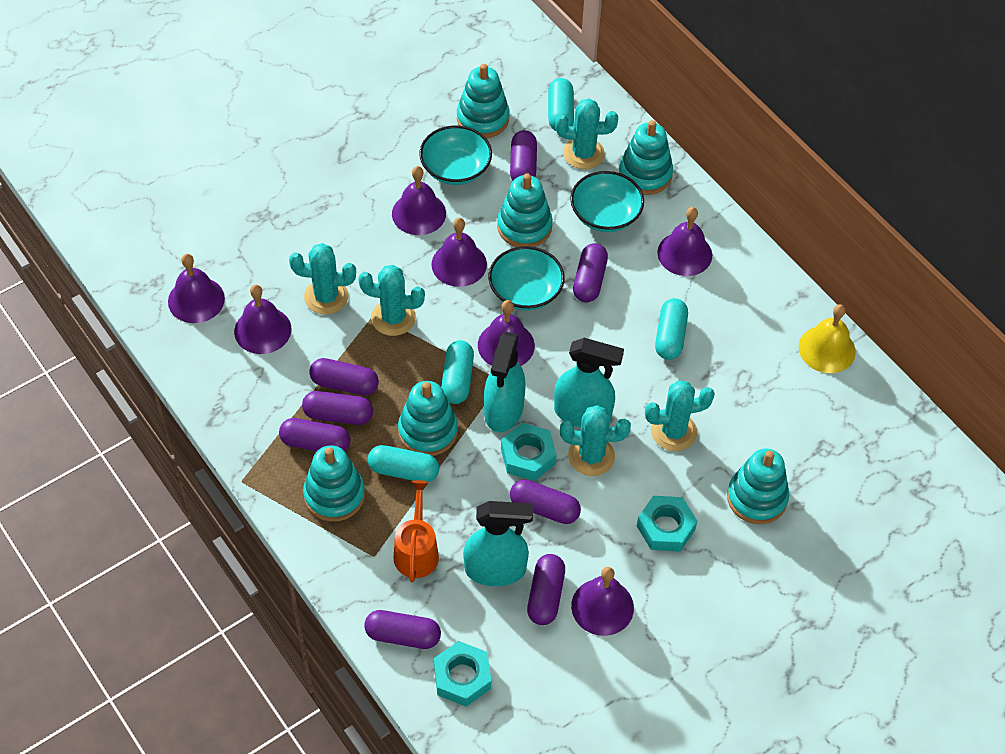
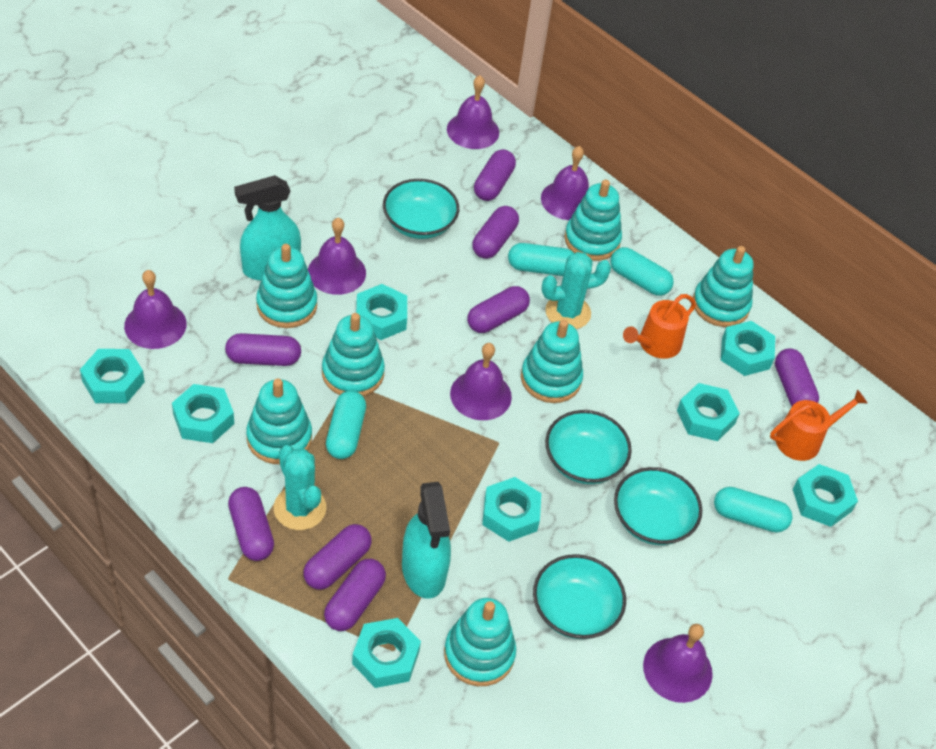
orange watering can: [394,480,439,583] = 1 -> [623,294,696,359] [770,389,867,461] = 2
purple bell: [168,254,225,323] [234,285,291,354] [392,166,446,235] [431,218,487,287] [478,300,535,366] [571,567,634,636] [657,207,712,276] = 7 -> [124,270,187,349] [308,217,366,295] [447,75,499,149] [450,343,512,420] [541,146,589,220] [643,624,713,703] = 6
turquoise bowl: [420,126,492,185] [488,246,565,311] [570,171,644,232] = 3 -> [383,179,459,239] [533,554,626,639] [545,410,632,484] [614,467,702,545] = 4
turquoise cactus: [289,243,356,314] [358,265,425,336] [555,98,618,169] [560,405,631,476] [645,380,715,451] = 5 -> [274,445,326,530] [542,252,611,329] = 2
turquoise nut: [434,641,491,707] [501,423,557,481] [637,496,697,552] = 3 -> [80,349,145,403] [172,384,234,443] [352,618,421,688] [356,284,407,340] [482,477,541,542] [677,383,740,441] [721,321,775,376] [793,464,858,527] = 8
turquoise spray bottle: [463,501,533,586] [484,332,526,432] [554,338,624,427] = 3 -> [234,175,301,281] [402,482,451,599] = 2
turquoise stacking toy: [303,445,365,522] [398,381,458,456] [457,64,510,138] [497,174,553,247] [619,120,673,195] [727,449,789,524] = 6 -> [246,379,312,464] [256,244,317,328] [322,313,385,396] [444,598,516,686] [521,320,583,403] [564,179,622,261] [693,246,754,327] = 7
yellow bell: [799,304,856,373] = 1 -> none = 0

